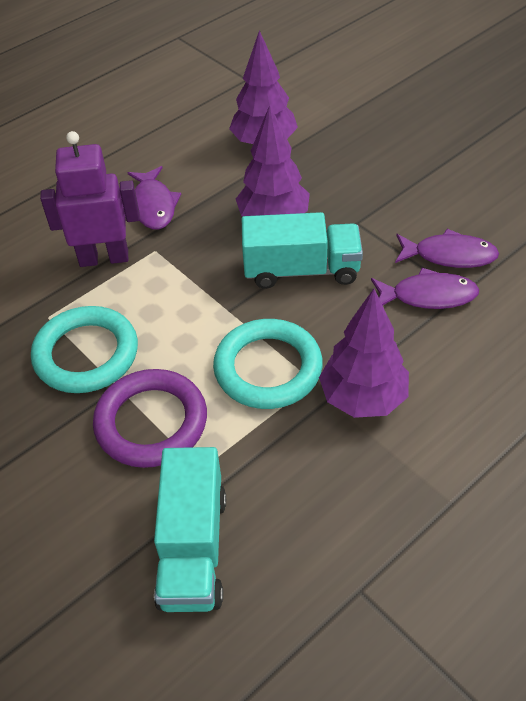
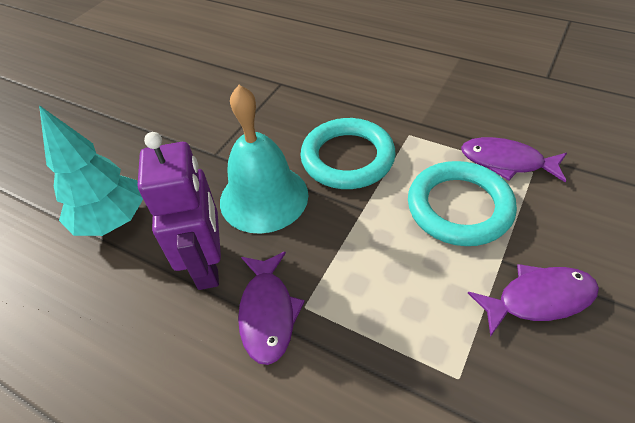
purple ring: [93,369,207,468] = 1 -> none = 0
purple tree: [229,30,298,144] [236,105,310,216] [319,289,409,418] = 3 -> none = 0
turquoise bell: none = 0 -> [220,85,308,234] = 1
turquoise tree: none = 0 -> [39,105,143,236] = 1
turquoise truck: [154,447,226,612] [242,212,363,289] = 2 -> none = 0

